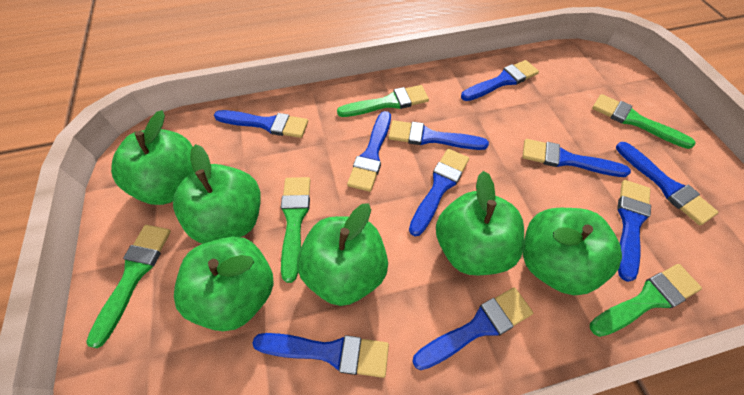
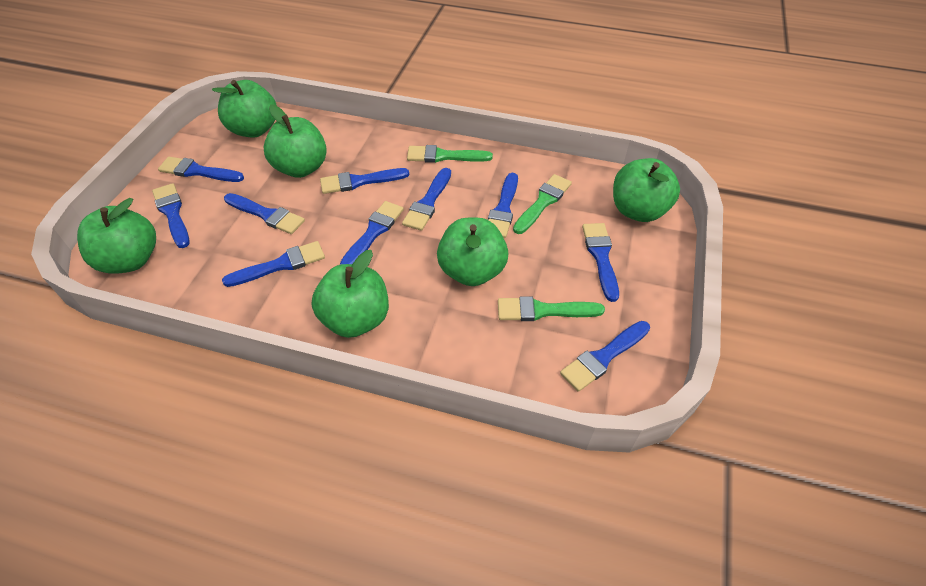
green brush: [86,225,171,348] [281,177,310,283] [337,85,429,117] [590,264,702,337] [592,94,696,149] = 5 -> [407,145,493,163] [498,296,605,321] [513,174,572,234] = 3

